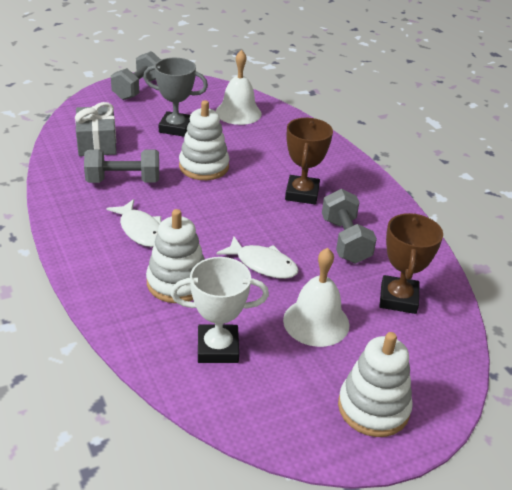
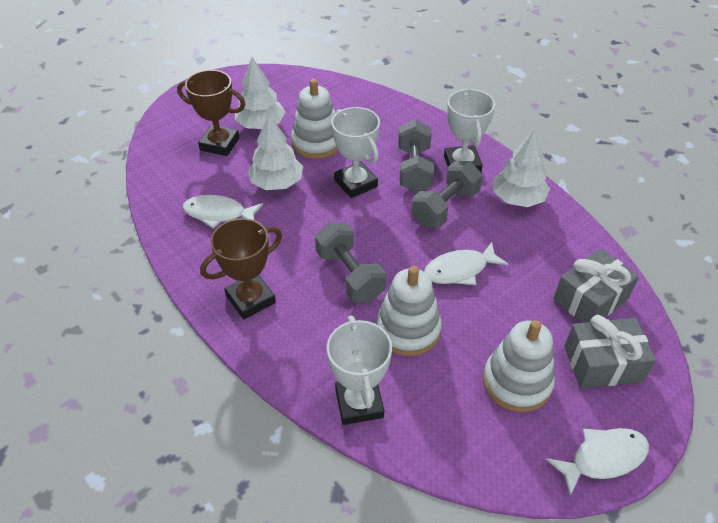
grey gift: [75,102,117,156] = 1 -> [554,248,639,323] [564,315,656,388] = 2
grey trophy: [143,58,208,136] = 1 -> none = 0
white bell: [216,50,262,125] [283,248,349,347] = 2 -> none = 0
white fish: [106,199,161,247] [217,237,299,279] = 2 -> [183,195,263,229] [424,242,509,285] [546,428,649,496] = 3
white tree: none = 0 -> [235,57,285,129] [248,114,303,190] [493,129,550,207] = 3
white trophy: [171,257,269,363] = 1 -> [327,316,392,425] [331,107,380,198] [444,89,495,172] = 3

